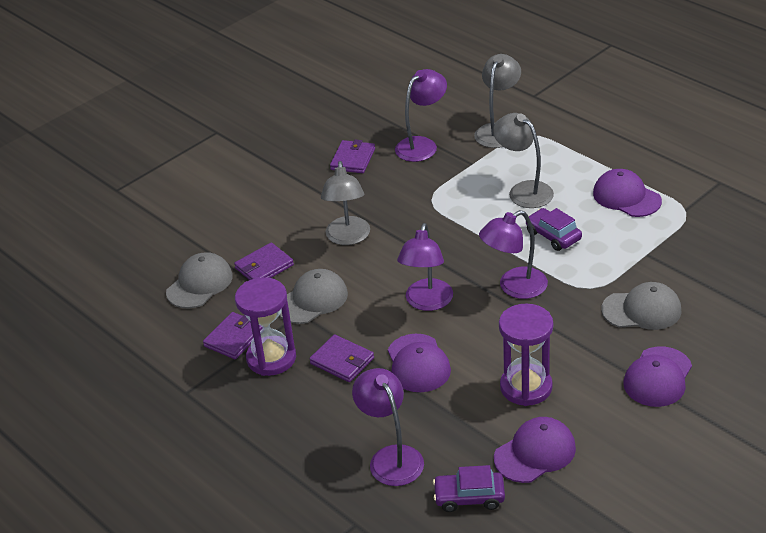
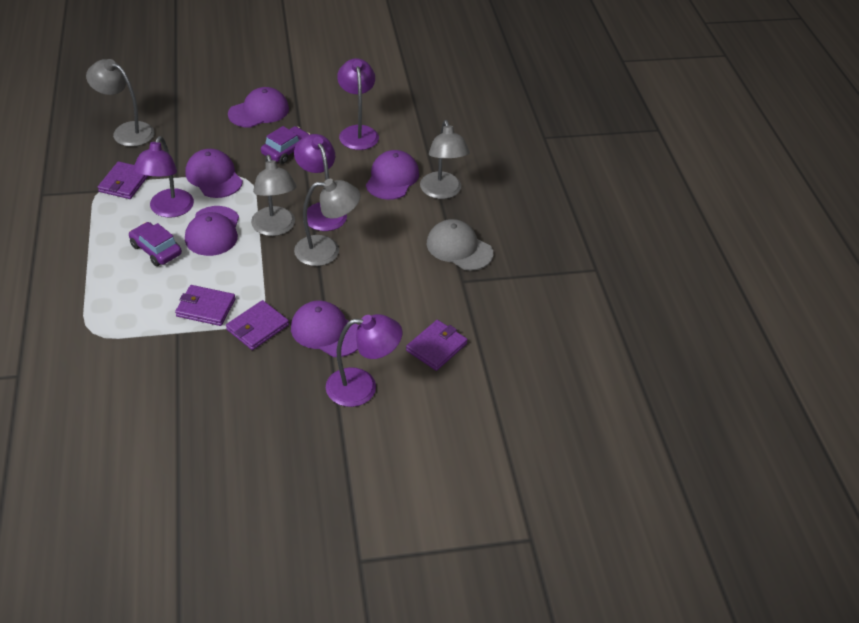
grey cap: [166,252,233,308] [279,269,348,324] [601,282,682,330] = 3 -> [427,219,493,271] = 1
grey lamp: [321,161,370,245] [474,54,521,148] [493,113,554,208] = 3 -> [86,59,154,147] [251,155,297,236] [294,179,361,266] [420,120,470,199] = 4
purple cap: [388,334,451,392] [494,417,576,483] [593,169,662,217] [623,346,692,407] = 4 -> [185,149,243,198] [185,206,239,256] [228,87,289,128] [291,300,359,357] [366,150,419,200] = 5
purple hourglass: [235,277,296,376] [499,304,553,406] = 2 -> none = 0

